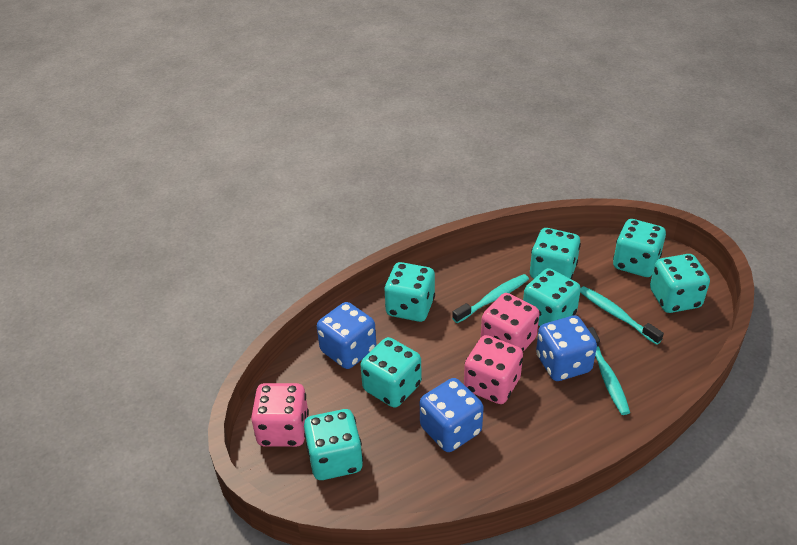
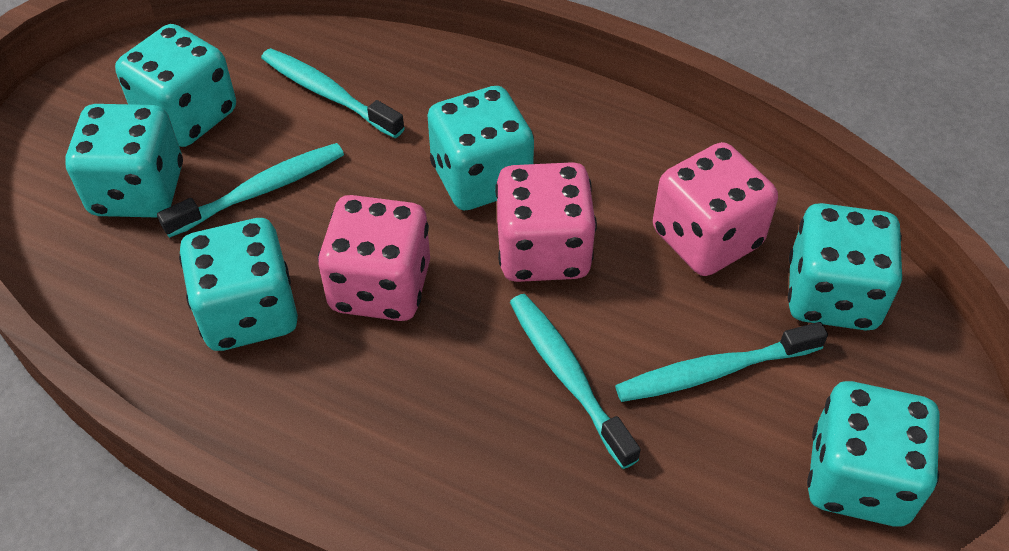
blue dice: [317,302,376,369] [420,378,484,452] [536,315,597,381] = 3 -> none = 0
turquoise dice: [304,409,363,480] [361,337,422,408] [384,262,435,322] [523,268,581,326] [530,228,581,279] [613,219,666,277] [650,254,710,313] = 7 -> [65,104,183,217] [115,24,236,147] [179,218,298,351] [427,86,534,210] [788,203,902,331] [807,381,940,527] = 6
turquoise toothbrush: [452,274,529,323] [580,286,664,345] [588,327,630,415] = 3 -> [157,143,344,238] [261,48,405,138] [510,294,641,469] [615,322,828,402] = 4

